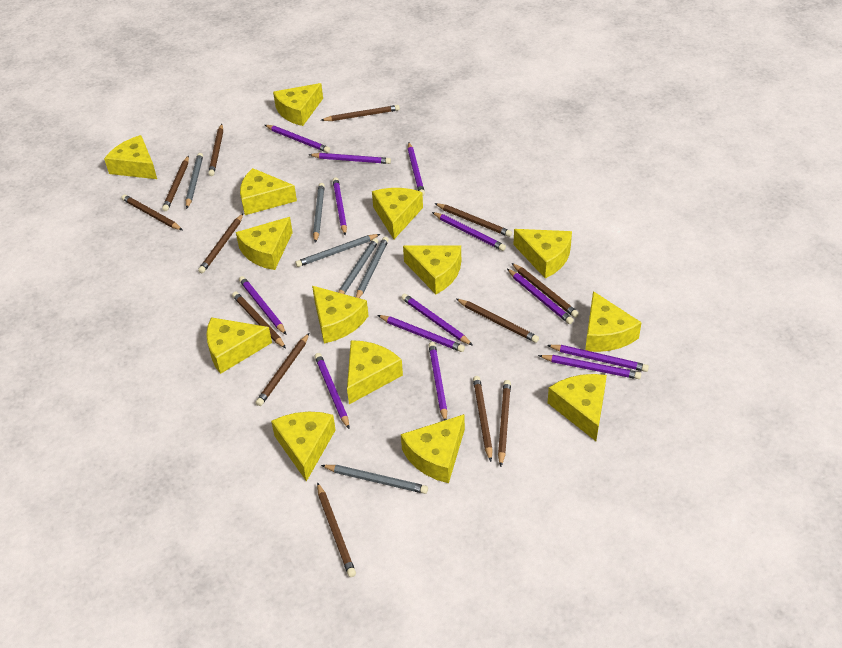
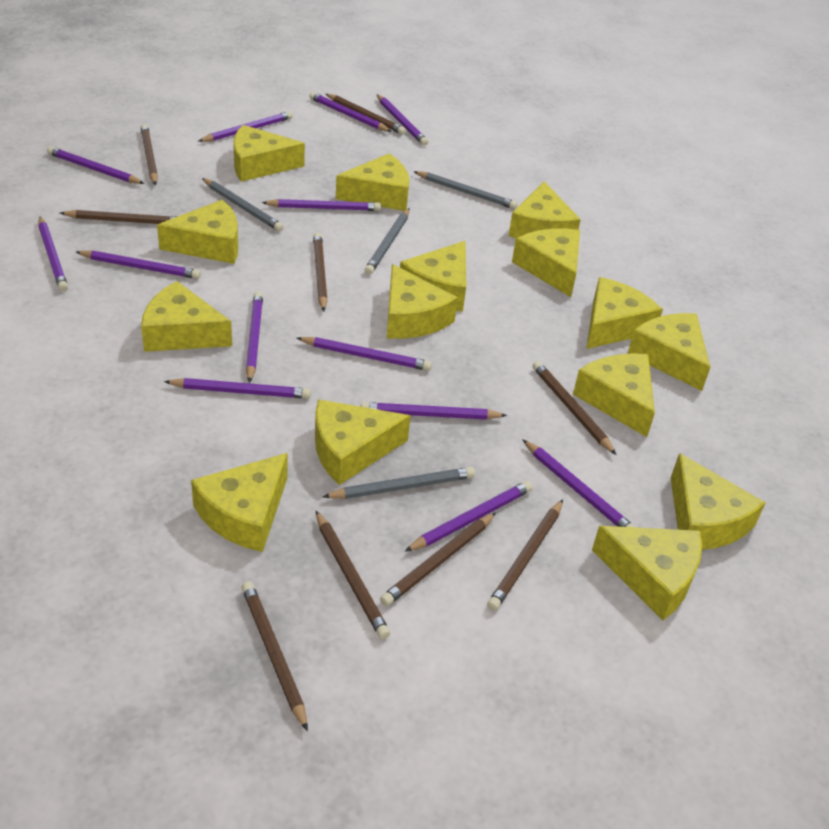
brown pencil: [121,194,183,230] [162,155,189,211] [198,214,243,273] [208,124,223,176] [232,291,286,348] [256,333,309,406] [317,482,356,577] [321,105,400,121] [435,203,512,237] [456,299,539,343] [473,376,493,462] [498,380,511,467] [512,263,579,318] = 13 -> [60,210,177,224] [140,124,158,185] [242,581,308,731] [313,233,328,312] [316,511,390,639] [326,94,406,135] [380,512,496,606] [487,499,563,611] [533,361,616,455] = 9
grey pencil: [186,153,203,209] [295,234,380,267] [313,183,325,243] [321,465,428,494] [338,238,379,294] [356,237,389,298] = 6 -> [202,178,284,232] [323,467,475,499] [365,208,409,274] [413,171,517,209] = 4
yellow cheese: [104,135,157,179] [206,317,272,374] [236,217,293,270] [240,168,297,215] [271,412,336,482] [273,83,323,126] [312,286,368,344] [347,340,403,404] [372,188,423,239] [401,414,465,483] [403,245,461,294] [514,229,572,278] [548,374,607,441] [585,291,642,352] = 14 -> [141,281,232,352] [157,200,238,264] [191,453,288,552] [233,125,305,182] [315,399,411,485] [336,153,409,211] [387,264,458,339] [400,241,466,312] [509,181,581,238] [512,229,580,297] [573,353,655,437] [586,277,663,349] [592,526,702,620] [627,313,710,391] [671,453,766,550] = 15

